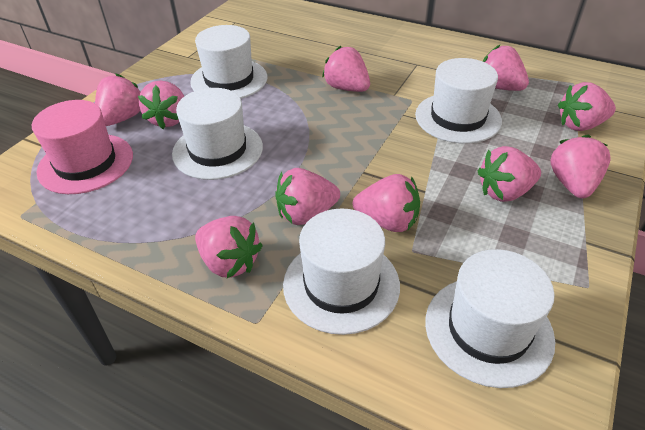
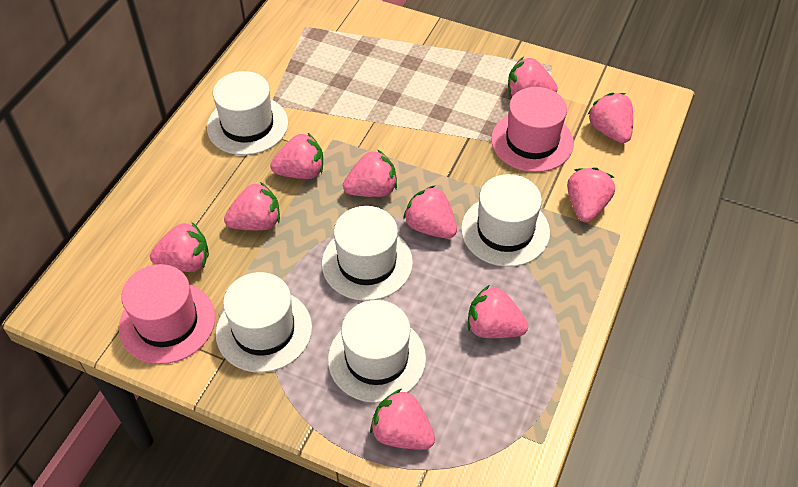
pink hat: [32,100,133,194] = 1 -> [119,264,215,364] [491,87,574,172] = 2

